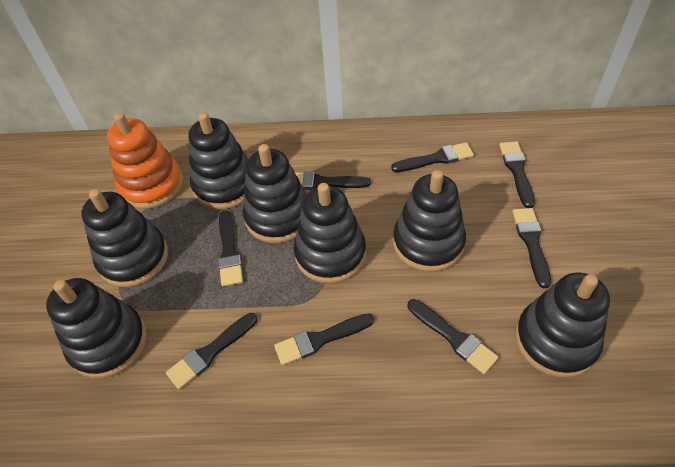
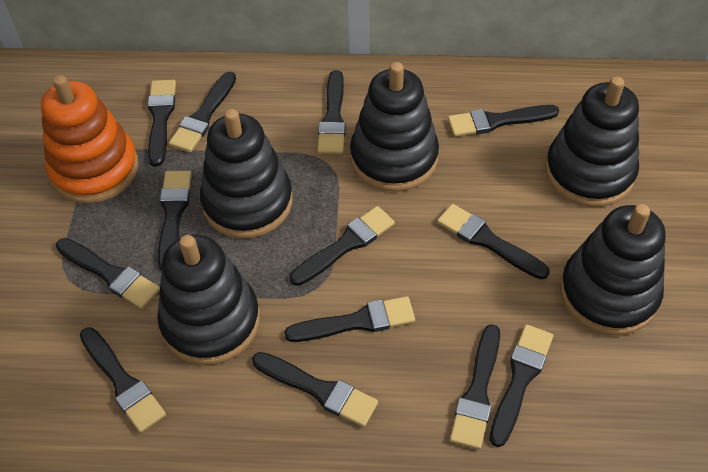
black brush: [166,313,257,390] [218,210,243,287] [274,313,374,365] [295,171,371,190] [391,142,474,172] [408,299,499,374] [499,141,535,208] [512,208,551,288] = 8 -> [56,238,160,309] [80,327,166,433] [148,80,176,167] [158,171,192,270] [169,72,236,152] [252,352,378,427] [284,296,415,342] [290,206,395,286] [318,70,346,154] [437,204,550,279] [448,105,559,137] [450,324,500,449] [489,324,553,447] = 13
black stacking toy: [46,278,146,379] [81,189,168,287] [188,112,248,209] [242,144,307,243] [294,183,366,284] [393,170,466,272] [515,272,610,378] = 7 -> [157,235,260,365] [200,109,292,239] [350,62,439,192] [545,76,639,207] [560,204,666,335] = 5

